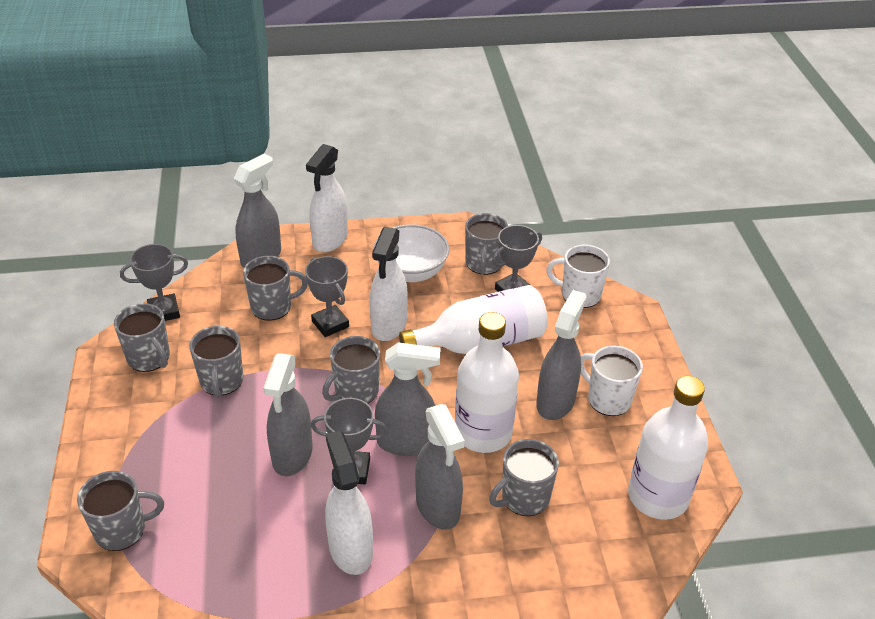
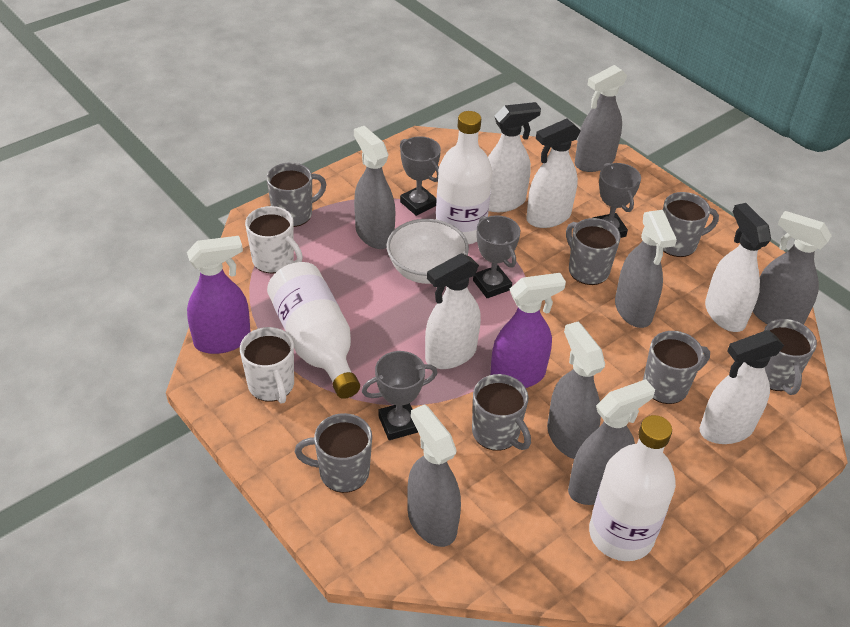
grey spray bottle: [233,154,281,267] [263,354,313,476] [375,343,441,456] [415,404,465,530] [536,290,587,420] = 5 -> [354,126,395,249] [407,404,461,547] [547,322,605,459] [568,379,655,505] [575,65,627,172] [615,210,677,328] [753,211,832,325] = 7
purple spray bottle: none = 0 -> [187,236,251,354] [490,273,566,388] = 2
white spray bottle: [306,144,348,252] [325,431,373,575] [370,227,408,341] = 3 -> [425,253,481,369] [488,102,541,212] [526,119,581,228] [700,330,784,444] [705,203,771,332] = 5

